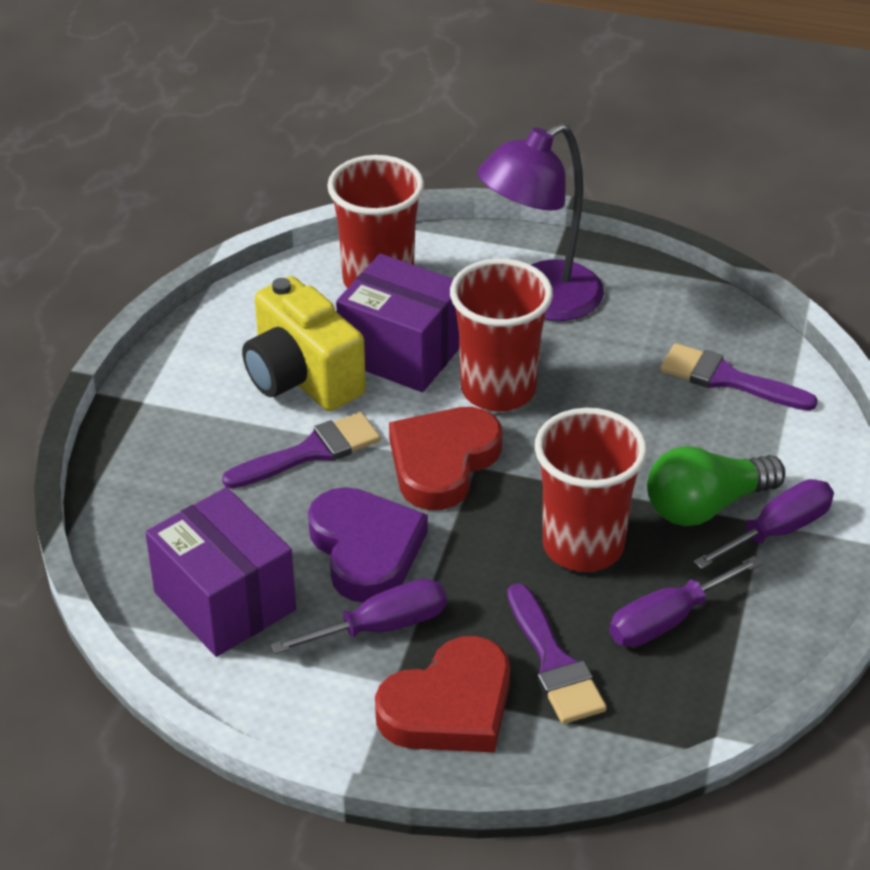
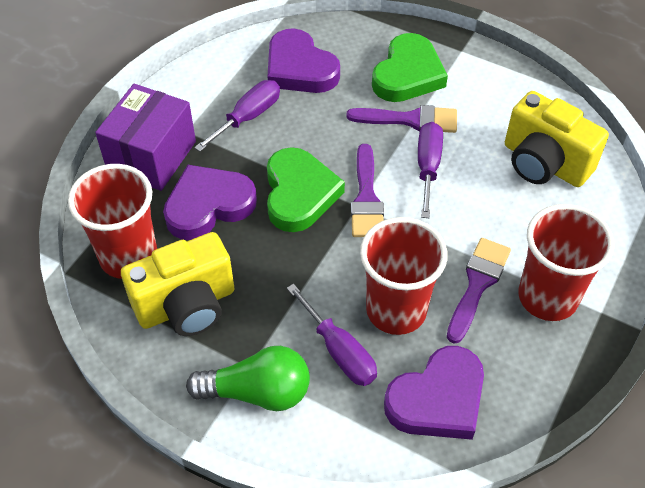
green heart: none = 0 -> [267,147,345,232] [372,33,448,102] = 2
purple box: [145,487,296,657] [336,254,460,392] = 2 -> [95,84,196,191] = 1
purple heart: [308,487,428,603] = 1 -> [163,165,257,240] [267,28,340,93] [384,346,484,440] = 3
purple lamp: [477,123,604,321] = 1 -> none = 0
red heart: [375,636,510,753] [389,407,502,510] = 2 -> none = 0
yellow camera: [242,276,366,411] = 1 -> [121,232,235,336] [505,91,609,187] = 2

